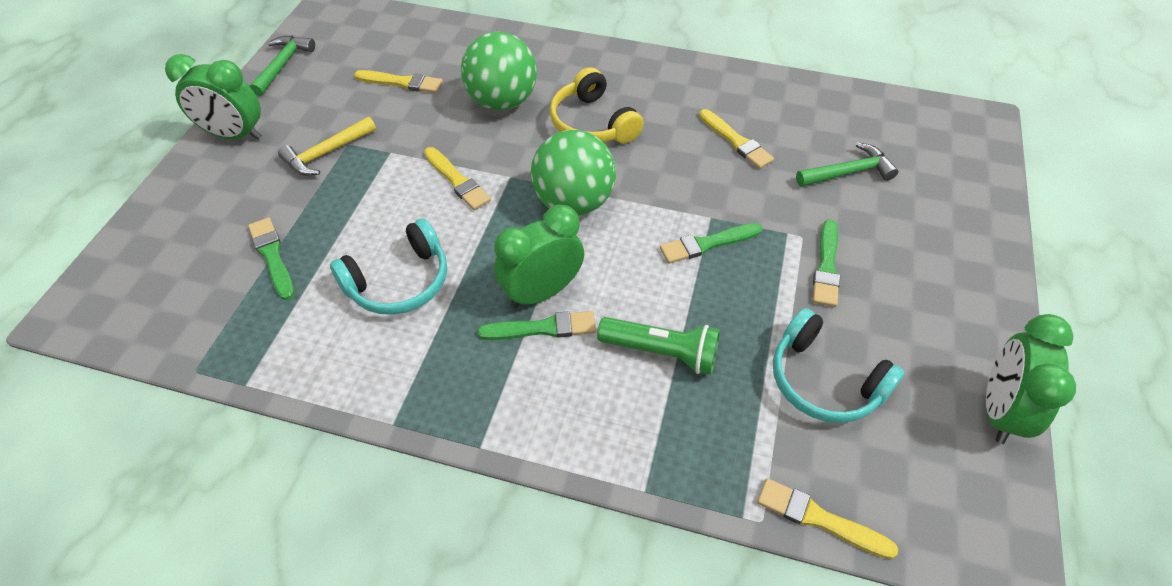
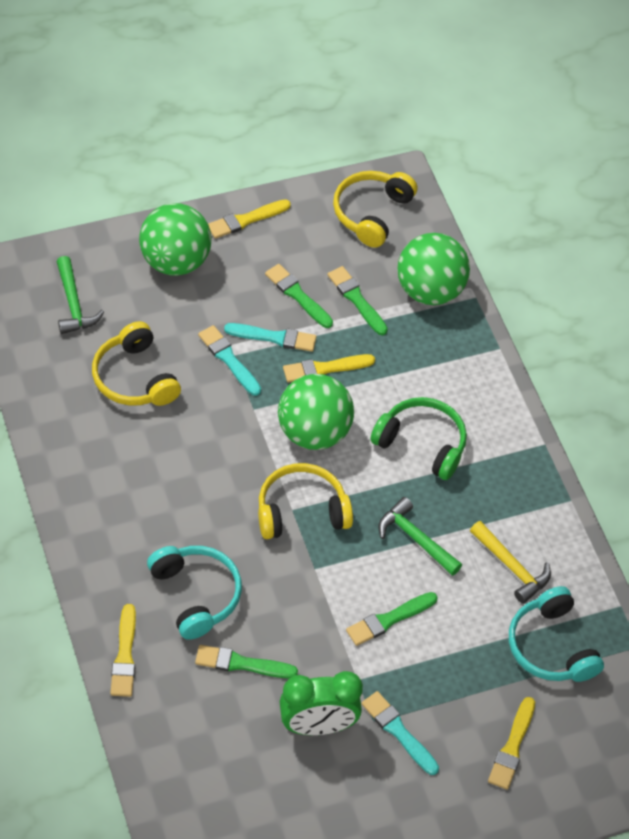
green ball: [461,32,537,111] [531,130,616,216] = 2 -> [139,203,212,276] [278,374,354,450] [397,233,470,305] = 3
green clock: [165,54,262,140] [494,205,584,309] [986,314,1076,444] = 3 -> [279,671,363,735] = 1
green flashlight: [597,317,720,375] = 1 -> none = 0
green headphones: none = 0 -> [370,397,467,480] = 1
turquoise brush: none = 0 -> [198,325,261,396] [224,323,317,352] [362,691,439,775] = 3
yellow headphones: [550,67,644,143] = 1 -> [92,321,181,406] [258,463,353,539] [333,171,417,248] = 3

